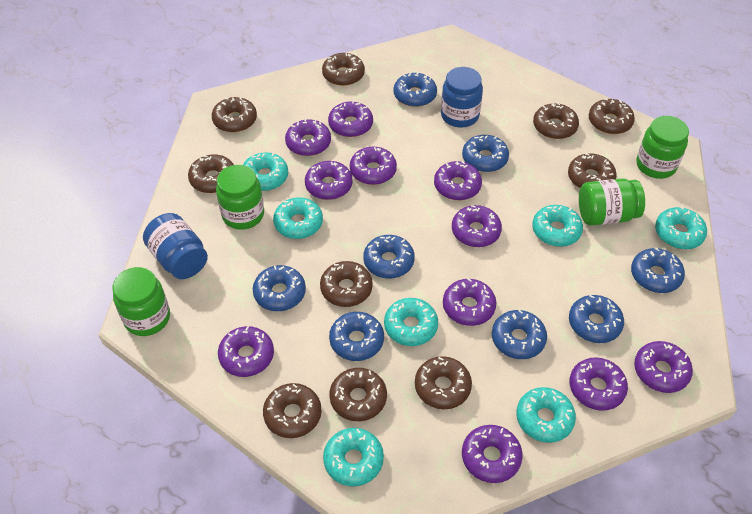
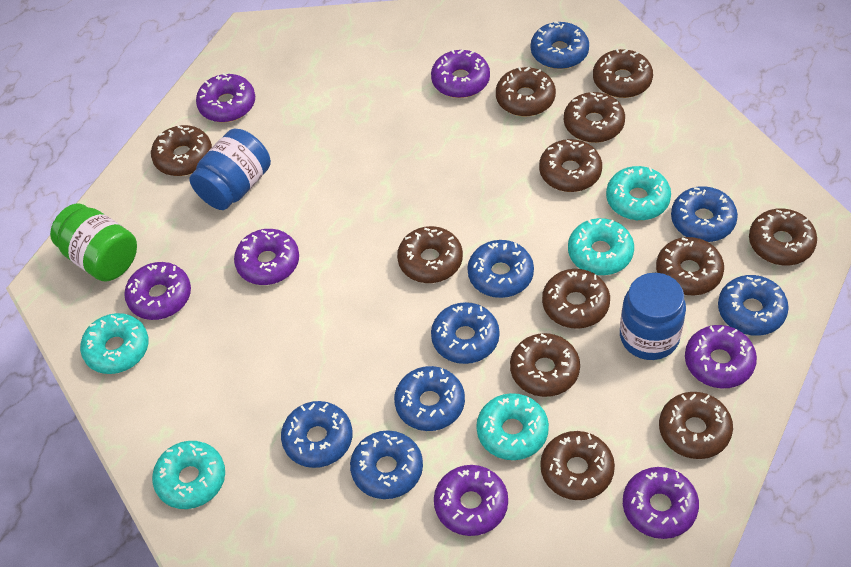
brown donut: [188,155,234,193] [212,97,257,133] [263,383,322,438] [320,261,373,307] [322,53,365,86] [329,368,387,421] [415,356,472,409] [533,103,579,139] [568,153,617,188] [589,98,635,134] = 10 -> [151,125,212,176] [397,226,463,283] [496,67,556,116] [510,333,580,397] [539,139,602,192] [540,431,615,500] [542,269,610,329] [564,92,625,143] [593,49,653,98] [656,237,724,296] [659,392,733,459] [749,208,817,265] = 12
green jar: [113,267,170,336] [216,165,264,230] [579,178,645,226] [636,116,689,179] = 4 -> [50,204,137,281] = 1
purple donut: [218,326,274,377] [285,119,331,156] [305,161,353,200] [328,101,373,137] [350,147,397,185] [434,161,482,200] [443,278,496,326] [452,205,502,247] [462,425,523,483] [569,357,628,411] [634,341,693,393] = 11 -> [124,262,191,320] [196,73,255,122] [234,229,299,285] [431,49,490,98] [434,465,508,536] [623,467,699,539] [685,325,757,388] = 7
turquoise donut: [243,152,288,191] [273,198,323,239] [323,428,384,486] [384,298,438,346] [516,387,576,443] [532,205,583,247] [655,207,707,249] = 7 -> [80,313,149,374] [152,441,225,509] [476,393,549,460] [568,218,634,275] [606,166,671,220] = 5

